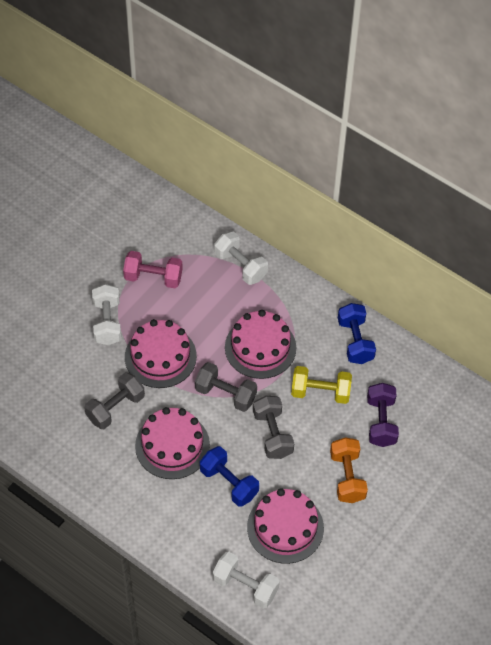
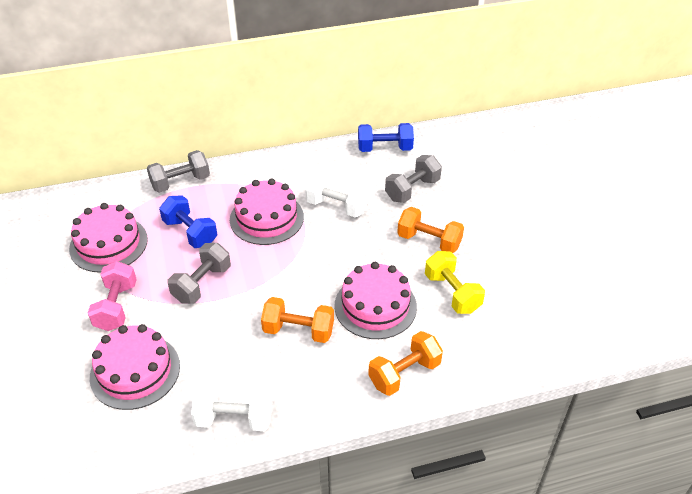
orange dumbbell: [330,437,368,503] = 1 -> [261,297,334,343] [368,331,443,396] [397,207,464,253] = 3
purple dumbbell: [367,383,399,447] = 1 -> none = 0
white dumbbell: [92,284,121,345] [213,551,280,609] [214,231,268,285] = 3 -> [191,386,272,431] [305,174,368,217] = 2

